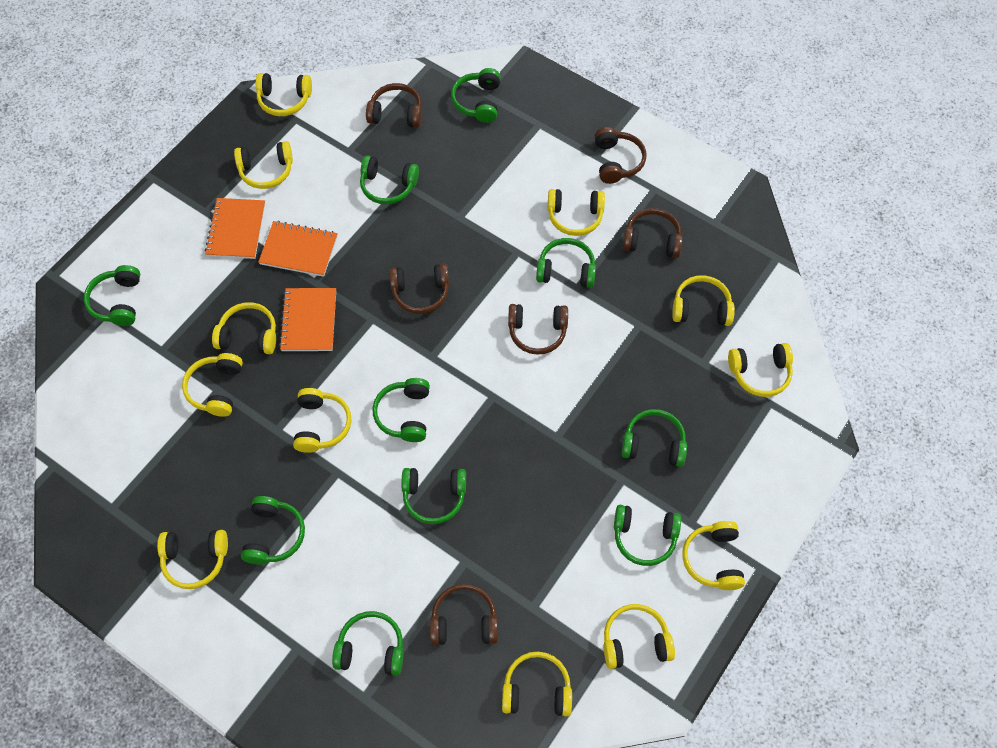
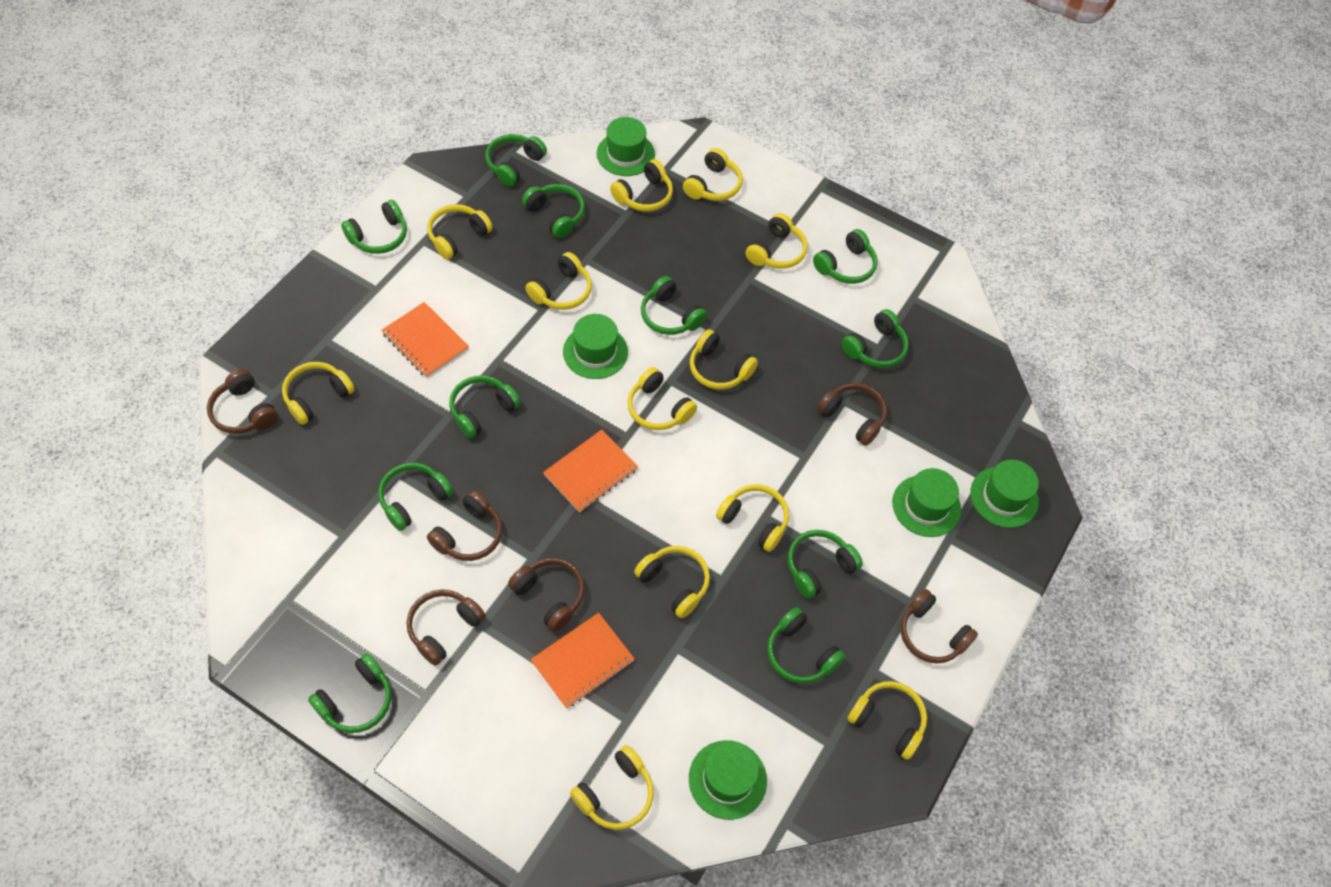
green hat: none = 0 -> [563,314,628,379] [597,117,655,176] [689,740,767,820] [892,468,961,537] [970,460,1039,528] = 5
green headphones: [84,265,140,326] [241,496,305,565] [332,611,404,676] [360,156,419,205] [372,378,430,442] [402,468,466,524] [451,68,501,123] [536,238,596,288] [614,505,681,566] [622,409,687,467] = 10 -> [308,653,391,733] [341,200,407,254] [378,463,453,531] [449,375,521,439] [485,134,547,187] [522,184,585,238] [641,276,707,335] [767,607,845,684] [788,530,863,599] [813,229,878,284] [841,309,909,368] = 11

